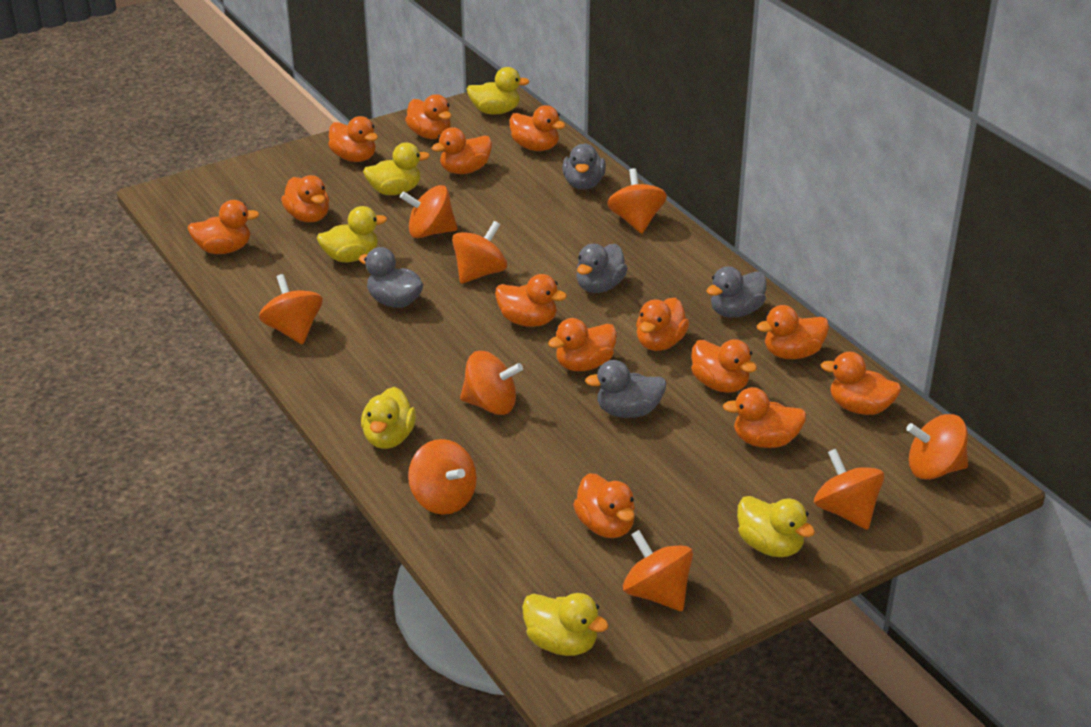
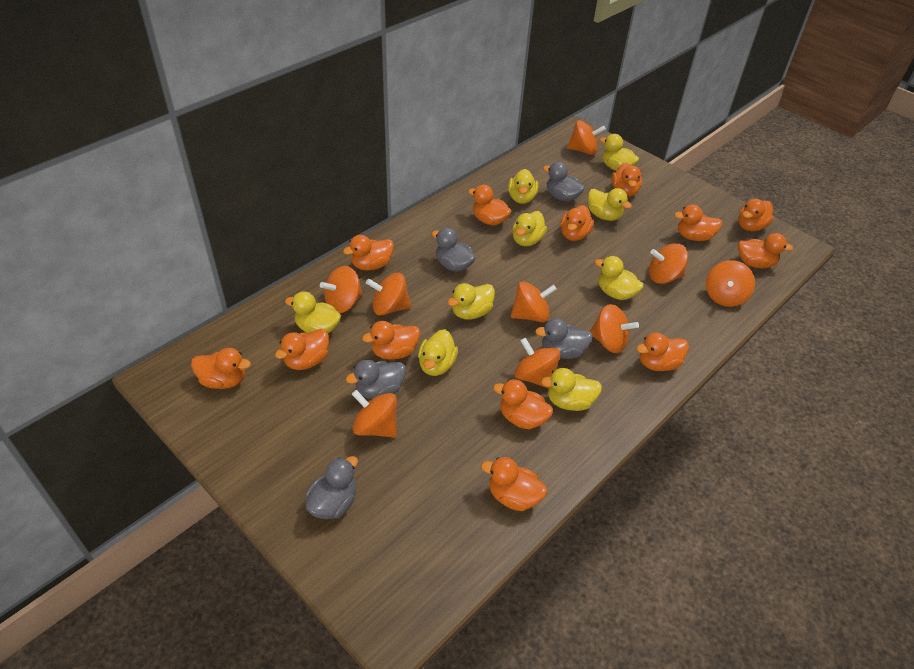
orange duck: [188,200,259,254] [281,175,329,222] [328,116,378,162] [405,94,452,139] [432,127,492,174] [495,274,567,327] [509,105,566,151] [548,318,617,371] [573,473,635,538] [636,298,689,351] [691,339,757,393] [723,387,807,448] [757,305,829,359] [821,352,901,415] = 14 -> [191,348,251,389] [275,329,329,370] [343,235,394,271] [362,321,420,360] [468,185,512,226] [481,457,547,511] [493,379,553,429] [560,205,594,241] [611,163,642,197] [636,332,689,371] [674,204,722,241] [738,199,774,231] [738,233,793,268] = 13
yellow duck: [317,206,387,262] [361,387,416,449] [363,143,430,195] [467,67,530,115] [522,593,609,656] [737,496,815,557] = 6 -> [285,291,341,333] [418,329,458,376] [447,283,495,320] [508,169,538,204] [513,211,547,246] [541,368,602,411] [588,188,632,221] [594,256,644,300] [600,134,639,171] = 9

